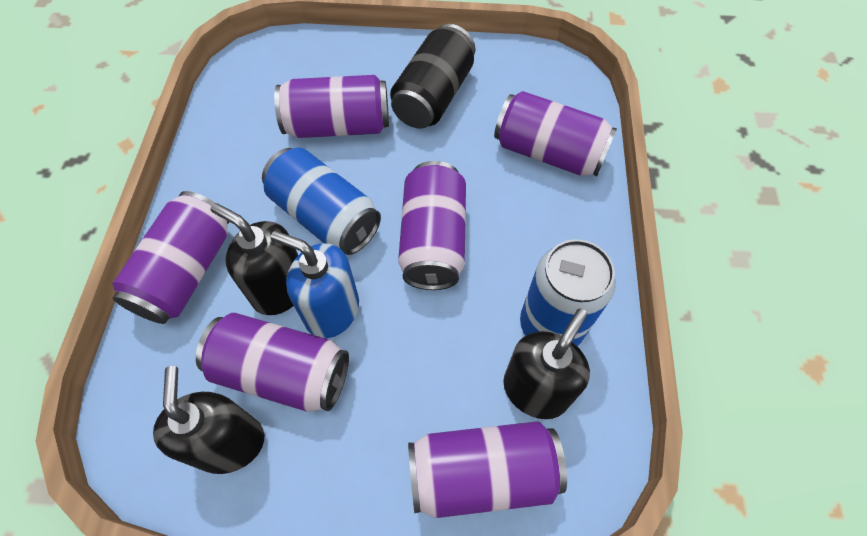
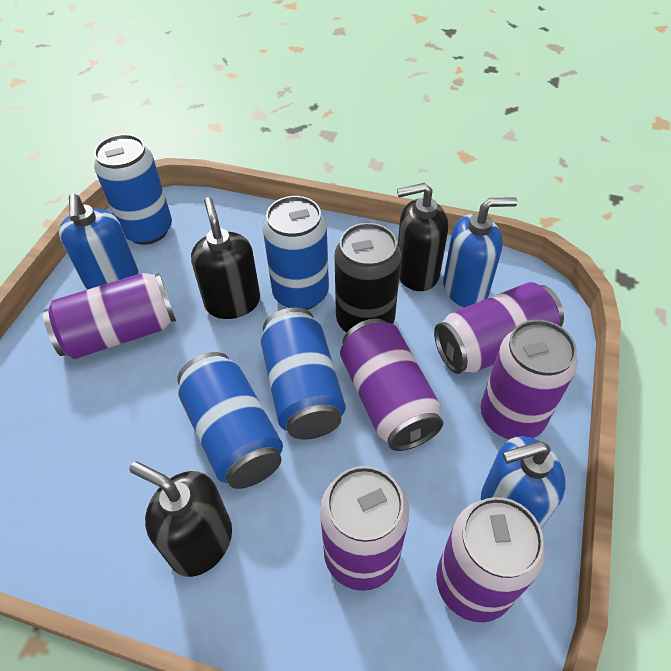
blue can: [262,148,381,255] [520,239,615,346] = 2 -> [94,134,172,245] [177,352,283,489] [260,308,345,439] [263,196,329,310] = 4
blue soap dispenser: [271,231,359,338] = 1 -> [59,194,138,289] [443,197,518,307] [481,436,566,529] = 3

